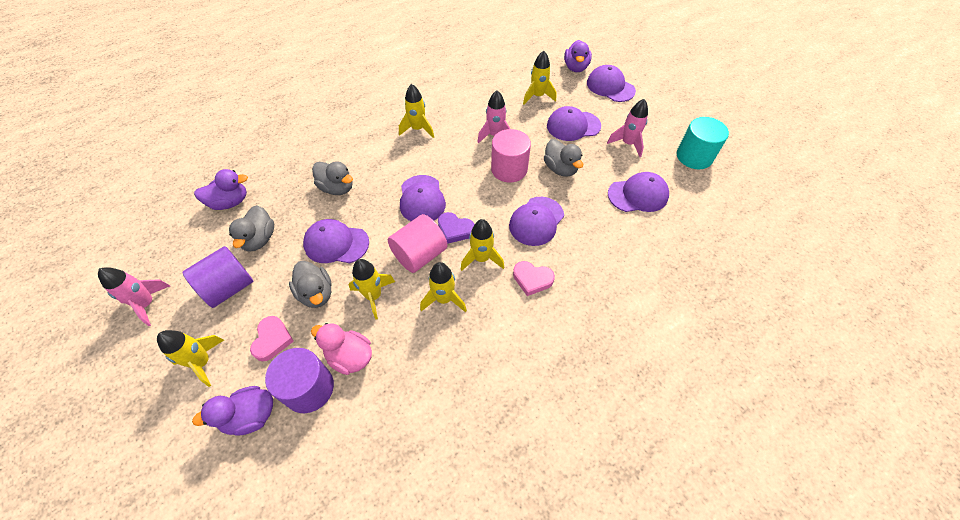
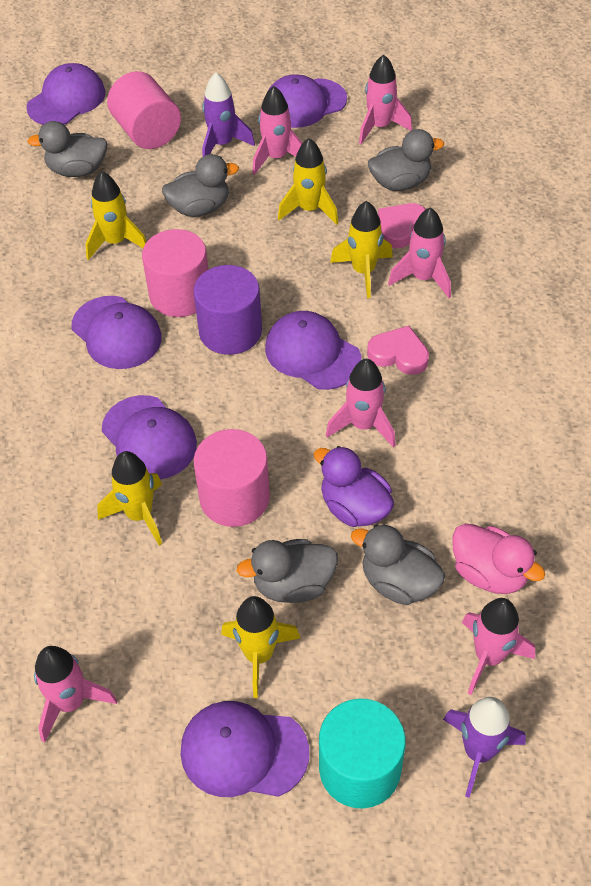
grey duck: [229,205,274,252] [289,261,332,308] [312,161,353,195] [544,139,583,177] = 4 -> [28,121,107,177] [162,154,239,217] [237,539,338,603] [351,524,445,605] [368,129,444,191] = 5
pink cylinder: [388,214,448,273] [491,129,531,183] = 2 -> [107,71,181,149] [142,229,209,317] [194,429,270,527] = 3
pink rocket: [98,267,170,326] [478,90,510,143] [607,99,648,157] = 3 -> [34,646,117,743] [252,86,302,175] [326,359,396,448] [359,54,412,144] [388,207,451,298] [462,598,535,695] = 6
purple cylinder: [182,246,253,308] [265,348,334,413] = 2 -> [193,265,262,355] = 1
purple duck: [192,386,273,435] [194,169,248,210] [564,40,592,72] = 3 -> [314,446,394,527] = 1
purple heart: [438,212,474,244] = 1 -> none = 0
purple rocket: none = 0 -> [202,73,255,157] [443,697,526,798] = 2
yellow rocket: [157,330,224,387] [348,259,395,320] [399,84,434,138] [420,262,467,312] [460,219,504,271] [523,51,556,104] = 6 -> [85,171,146,260] [97,451,162,546] [221,596,300,698] [278,138,338,225] [330,201,393,298] = 5

